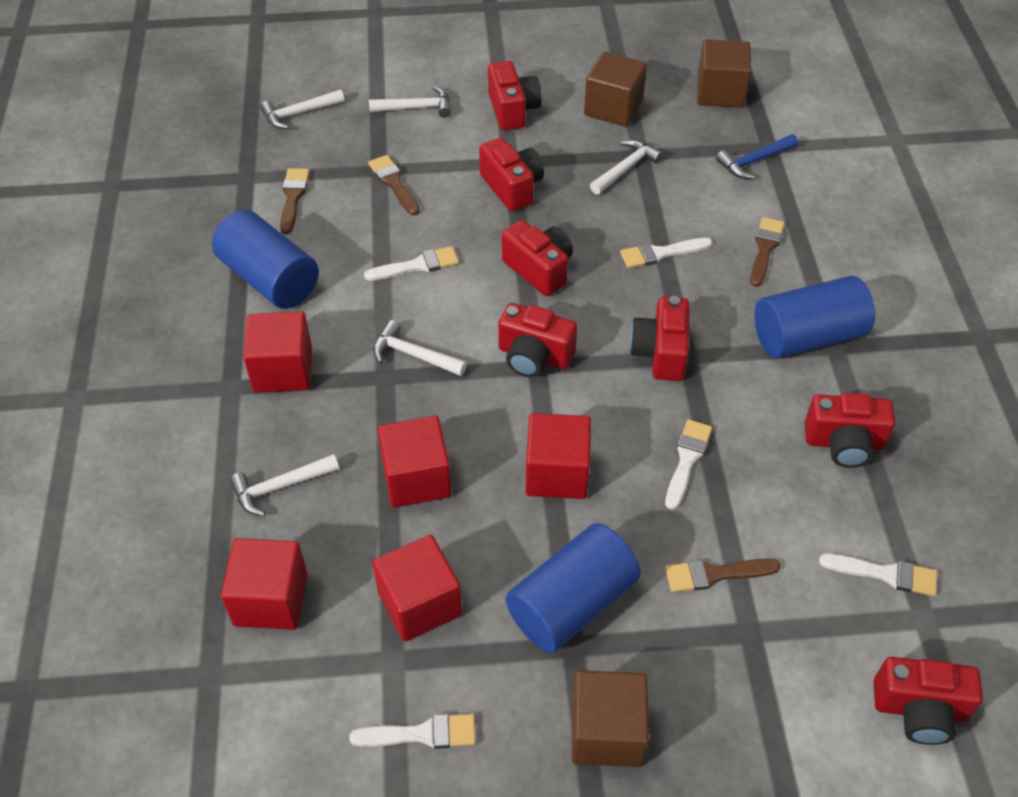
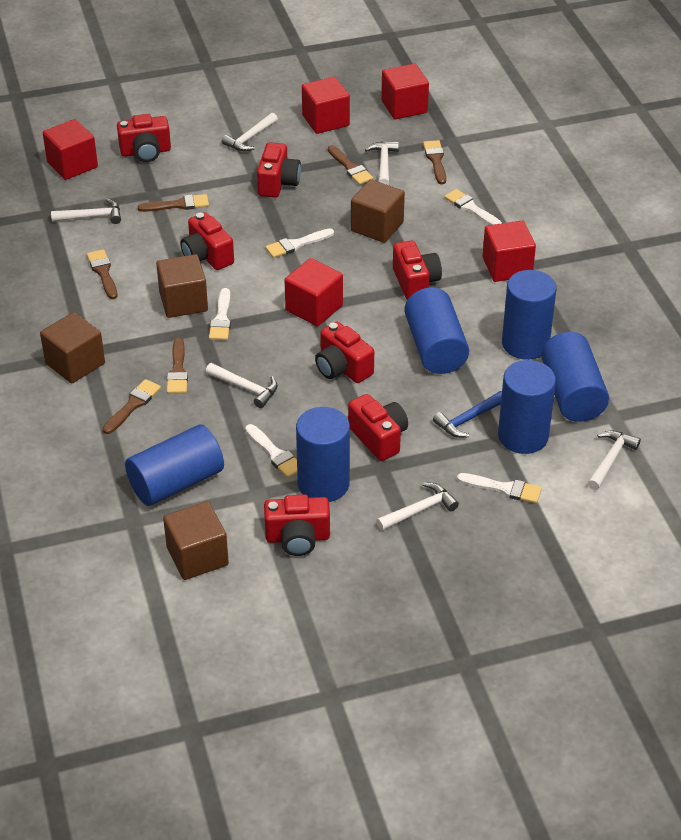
blue cylinder: [212,210,319,309] [506,523,641,653] [754,276,875,358] = 3 -> [125,425,224,506] [296,407,350,502] [404,287,469,374] [498,360,556,454] [502,270,556,360] [541,332,609,422] = 6
brown brush: [280,168,310,234] [368,155,420,215] [665,558,781,592] [750,217,784,287] = 4 -> [87,249,118,299] [103,379,161,434] [138,194,209,212] [167,338,188,394] [328,145,373,185] [423,140,446,184] = 6
brown cube: [572,670,649,767] [584,51,647,127] [697,39,751,108] = 3 -> [40,312,105,384] [156,254,208,318] [163,501,229,580] [351,179,405,243] = 4
white hammer: [230,454,339,516] [260,90,345,129] [369,86,451,118] [373,320,467,376] [590,140,663,194] = 5 -> [51,198,121,224] [206,363,278,408] [222,113,278,151] [365,141,399,185] [376,482,459,531] [588,431,641,490] = 6

